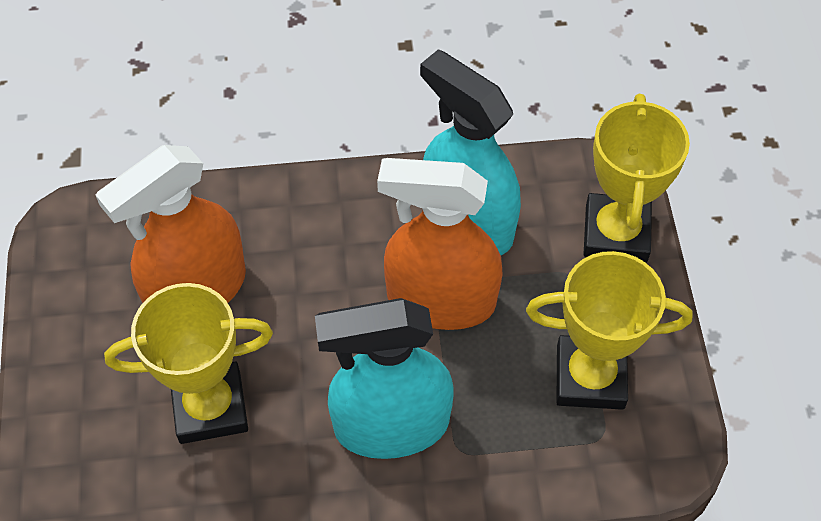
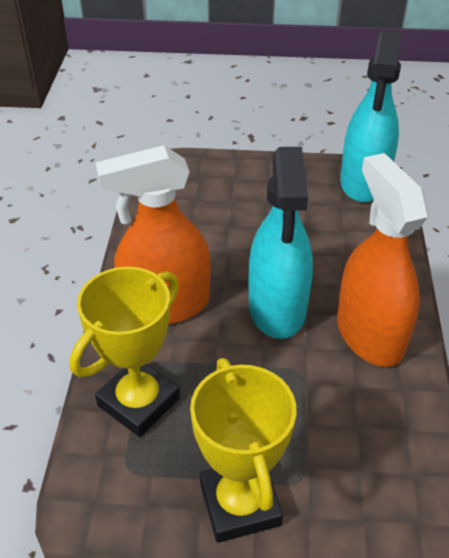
yellow trophy: [104,283,273,444] [526,251,693,410] [583,94,690,263] = 3 -> [70,266,180,437] [190,358,296,543] = 2

